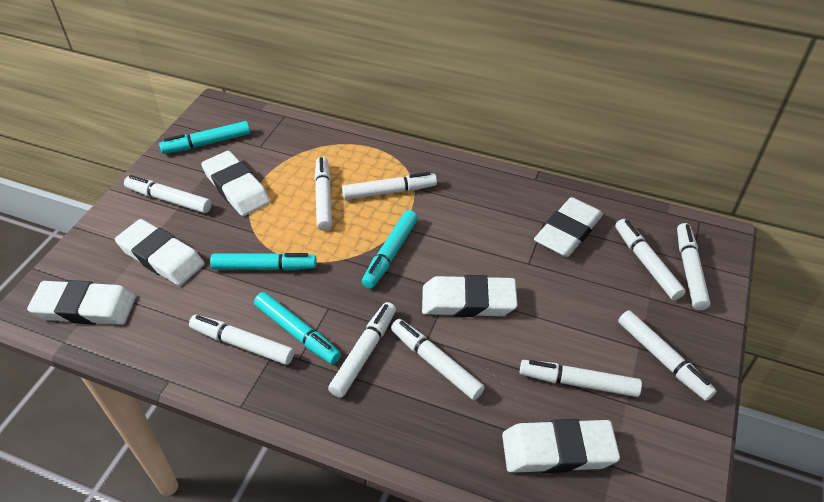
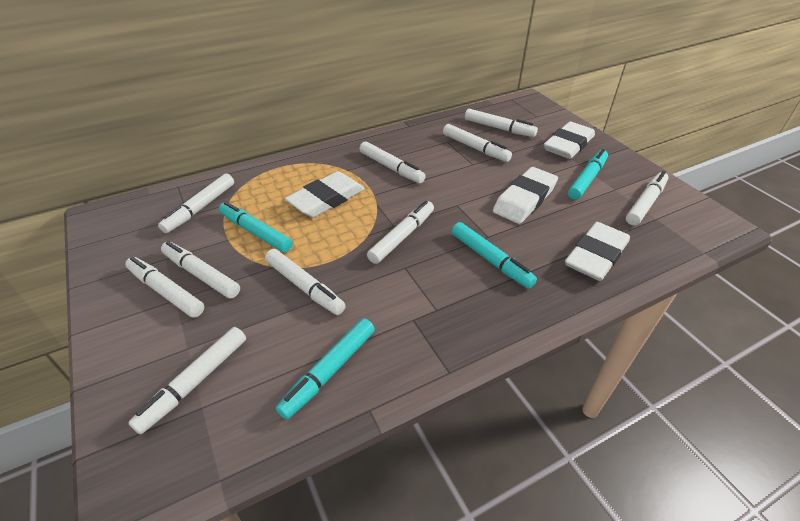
white eraser: [27,280,136,325] [115,219,204,286] [201,151,270,216] [422,275,518,317] [502,419,620,473] [534,197,603,257] = 6 -> [285,171,365,218] [493,167,558,224] [544,121,595,159] [565,222,630,281] = 4

